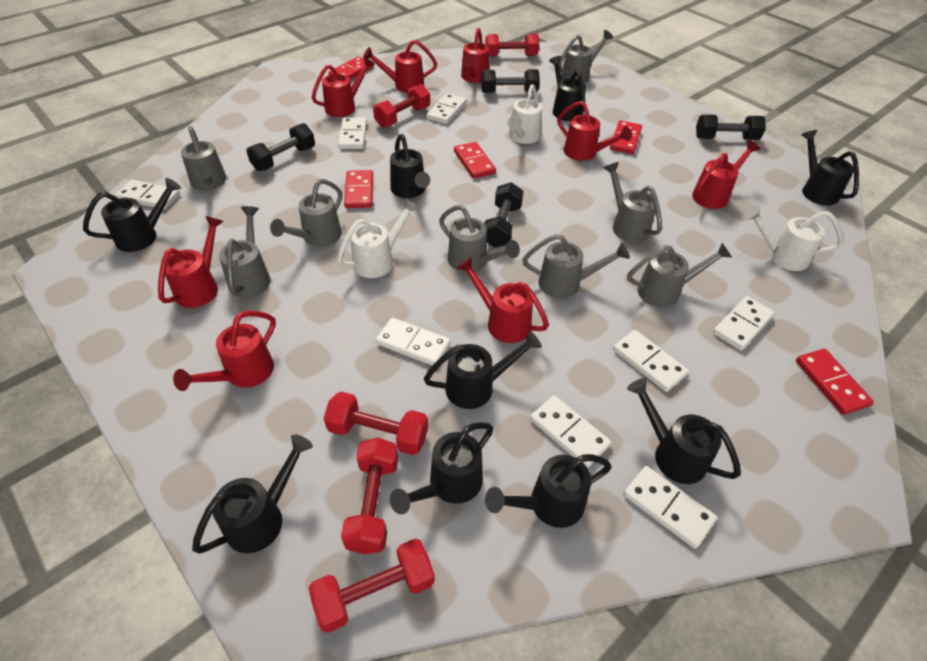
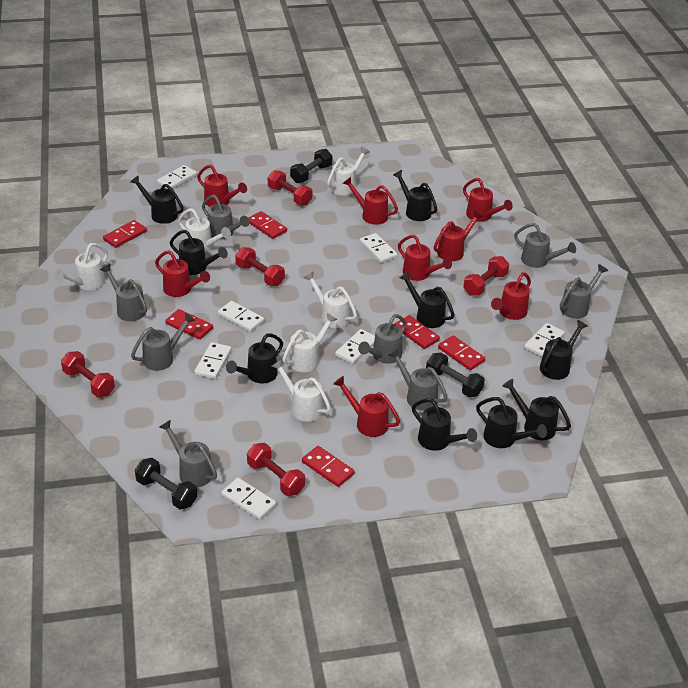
black dumbbell: [246,123,315,171] [481,69,540,93] [484,182,523,248] [696,115,766,140] = 4 -> [135,458,197,509] [290,149,332,183] [426,352,485,397] = 3
red domino: [328,57,373,80] [344,170,373,208] [454,142,496,178] [610,121,642,154] [796,349,874,415] = 5 -> [103,220,147,248] [165,309,213,340] [248,211,287,239] [302,446,355,487] [395,315,440,349] [438,336,485,370] = 6
white domino: [115,180,180,209] [338,117,367,149] [376,317,451,366] [426,93,467,124] [530,395,611,468] [613,330,689,392] [624,466,717,549] [713,296,775,351] = 8 -> [157,165,197,189] [194,342,232,379] [218,301,264,332] [221,478,276,520] [335,329,375,364] [360,233,398,263] [524,323,565,357] = 7
white watering can: [337,198,419,278] [508,84,542,144] [744,205,843,271] = 3 -> [54,243,108,290] [178,208,231,252] [271,359,331,422] [283,313,338,372] [303,271,357,328] [327,147,370,196] = 6

